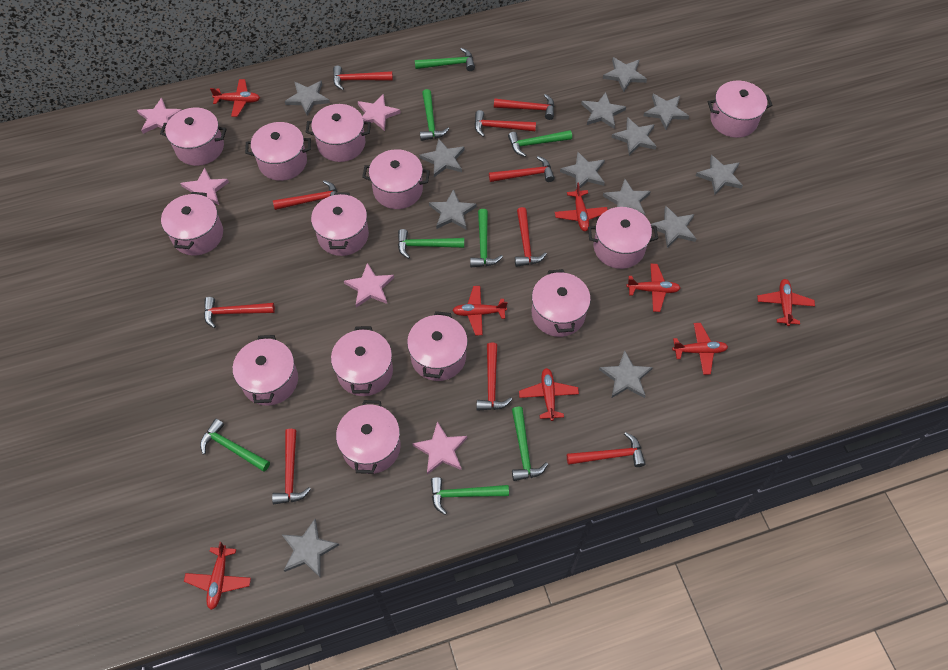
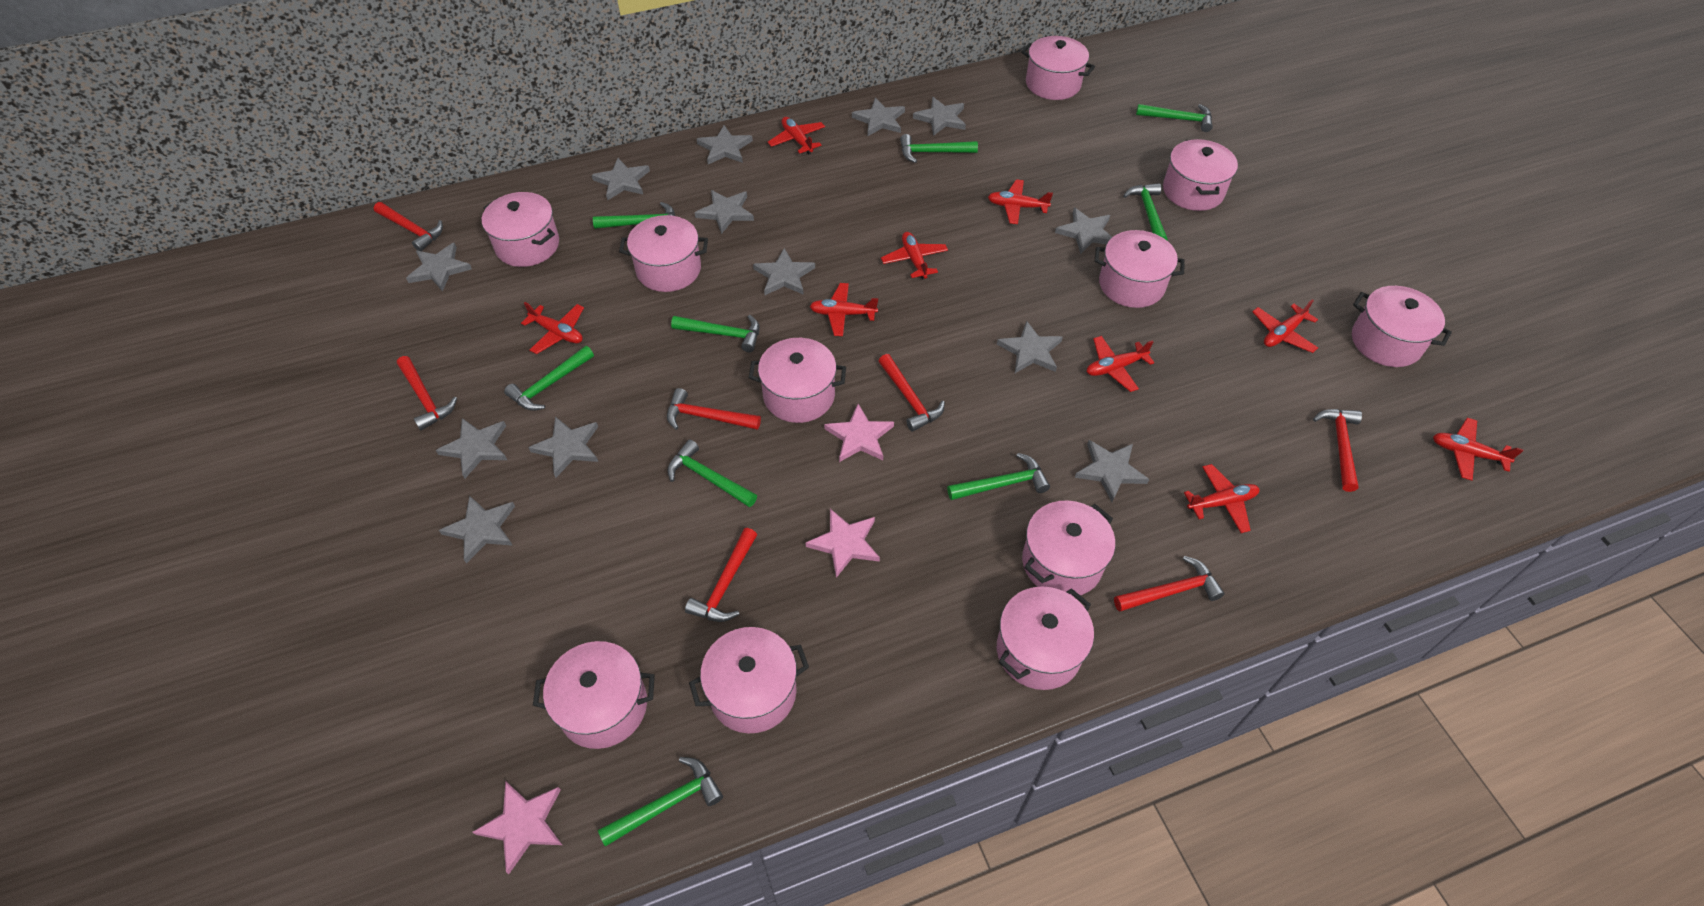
green hammer: [200,418,270,472] [398,229,464,259] [415,48,475,71] [420,89,449,141] [431,477,509,515] [470,209,503,267] [508,130,572,157] [512,407,548,481] = 8 -> [504,346,594,411] [593,202,675,229] [598,757,723,846] [667,440,757,507] [671,315,760,352] [900,134,978,163] [947,453,1050,500] [1123,183,1168,241] [1136,104,1213,132] = 9
pink pot: [160,108,227,166] [161,192,223,255] [233,335,298,406] [245,122,311,181] [306,104,371,162] [311,192,369,256] [331,326,393,396] [336,400,401,474] [362,149,430,209] [407,311,468,381] [532,269,591,337] [588,207,658,269] [708,81,773,138] = 13 -> [482,192,559,267] [533,641,655,749] [619,215,708,292] [689,627,809,733] [749,338,846,423] [997,586,1094,690] [1021,36,1095,100] [1022,500,1115,597] [1095,230,1185,308] [1163,139,1238,211] [1352,286,1452,367] = 11
pink star: [137,98,182,134] [180,168,229,205] [344,263,394,308] [357,94,401,131] [412,421,467,475] = 5 -> [473,781,562,874] [805,509,880,578] [824,404,894,462] = 3
red hammer: [204,297,275,328] [272,429,311,504] [273,180,337,210] [333,66,393,90] [475,110,536,137] [477,343,512,411] [489,156,555,182] [494,94,555,120] [515,207,547,267] [567,432,646,467] = 10 -> [374,202,443,251] [397,356,457,431] [667,388,761,430] [685,528,757,622] [878,354,945,432] [1114,556,1224,612] [1313,409,1362,492] = 7
red plane: [184,542,251,610] [210,79,260,117] [452,286,507,335] [519,368,579,421] [555,183,608,231] [626,264,681,312] [672,323,728,375] [757,279,815,326] = 8 -> [521,302,584,354] [768,117,825,155] [810,283,878,336] [881,232,948,280] [988,179,1053,224] [1087,336,1154,392] [1184,464,1259,533] [1252,299,1318,353] [1433,418,1523,481] = 9

